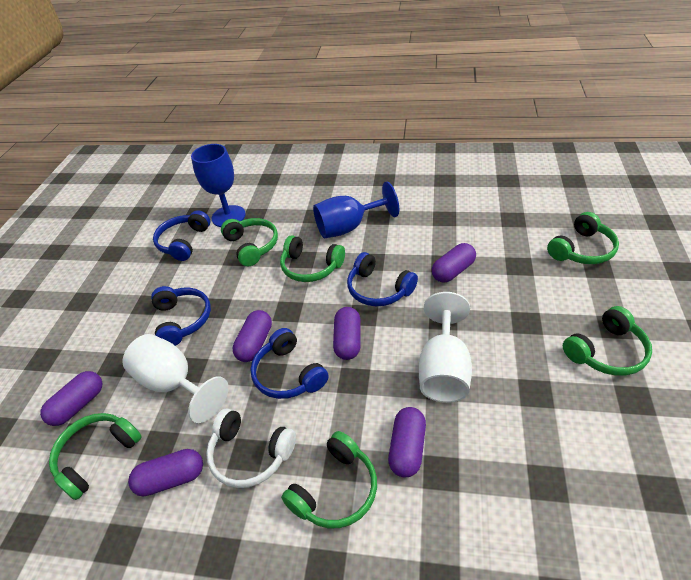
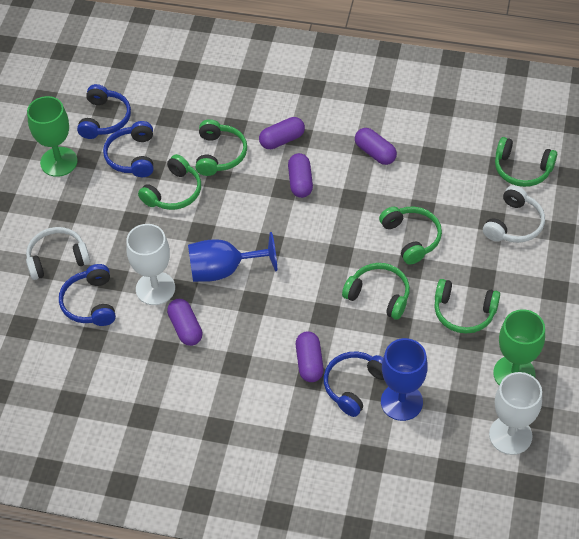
green goblet: none = 0 -> [27,96,78,177] [493,309,545,385] = 2
purple capsule: [40,371,102,426] [128,449,203,497] [232,310,272,362] [333,307,361,360] [388,407,426,478] [432,243,476,283] = 6 -> [167,299,203,346] [259,117,305,149] [288,153,313,198] [296,331,324,382] [355,128,397,165] = 5
white headphones: [206,408,296,488] = 1 -> [26,227,90,280] [483,185,545,243] = 2

